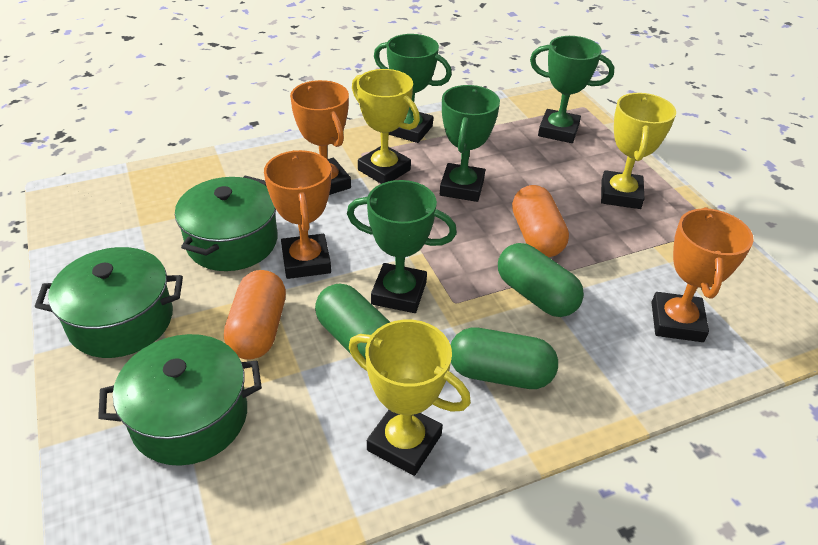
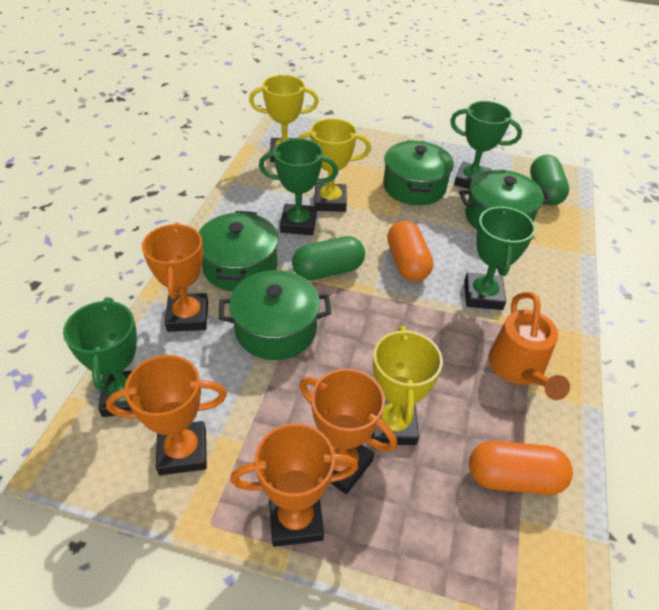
green capsule: [315,284,390,359] [451,327,558,389] [498,243,584,317] = 3 -> [292,236,365,280] [530,155,569,206] = 2
green pot: [35,247,183,358] [98,334,262,466] [175,176,278,271] = 3 -> [199,211,278,291] [219,270,331,360] [383,140,454,205] [459,170,552,230] = 4
orange trophy: [264,150,331,279] [290,80,351,195] [651,207,754,342] = 3 -> [106,355,227,475] [142,223,208,332] [230,423,358,547] [299,368,397,494] = 4
orange watering can: none = 0 -> [489,292,570,400] = 1

